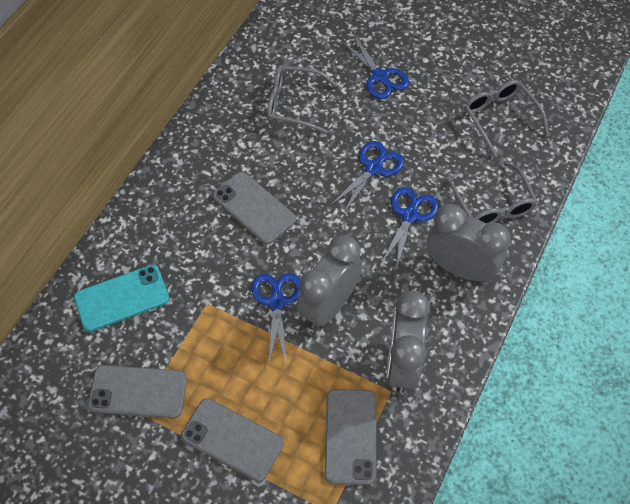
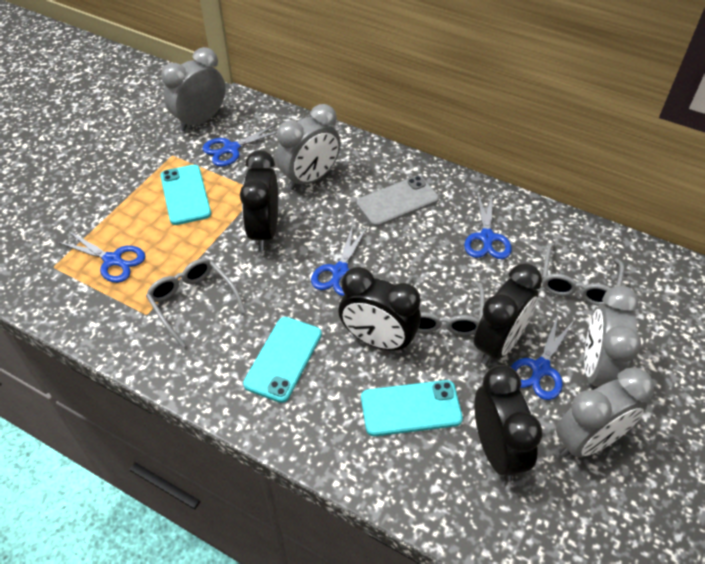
black clock: none = 0 -> [240,150,278,251] [338,267,421,352] [474,263,542,365] [474,365,542,482] = 4
blue scissors: [251,273,300,366] [330,141,404,214] [342,36,409,99] [380,187,439,269] = 4 -> [57,231,145,283] [203,123,277,166] [311,225,368,296] [464,192,512,259] [511,315,574,400] = 5
grey clock: [296,235,362,329] [387,291,430,393] [427,204,511,282] = 3 -> [161,47,226,131] [276,104,341,190] [556,367,654,457] [584,286,641,389] = 4
grey phone: [88,365,187,418] [181,398,284,482] [213,172,296,244] [324,389,376,485] = 4 -> [356,176,439,227] = 1
turquoise phone: [74,265,169,332] = 1 -> [160,165,211,225] [243,317,322,403] [361,380,463,436] = 3

